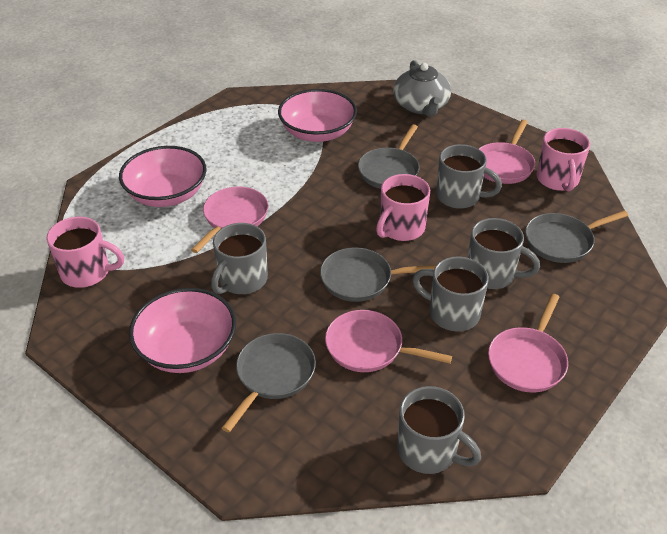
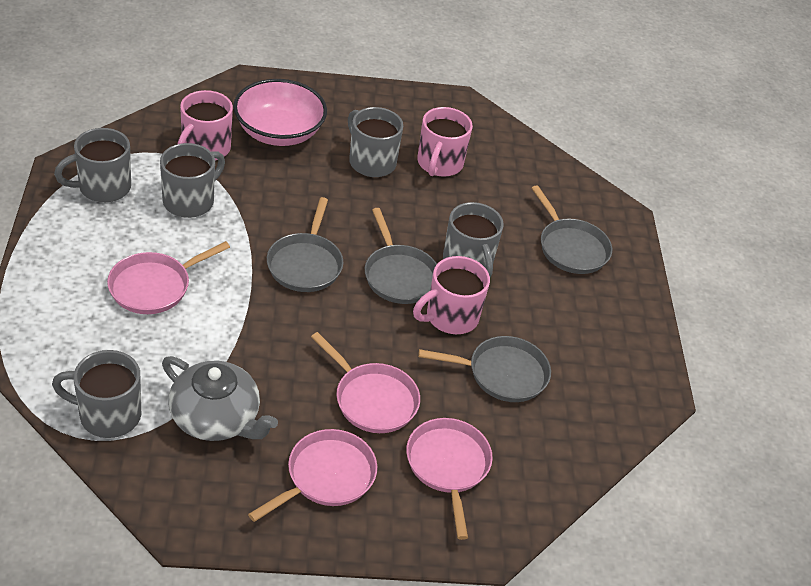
pink bowl: [119,146,207,207] [129,288,236,373] [278,89,357,142] = 3 -> [233,79,327,146] = 1

